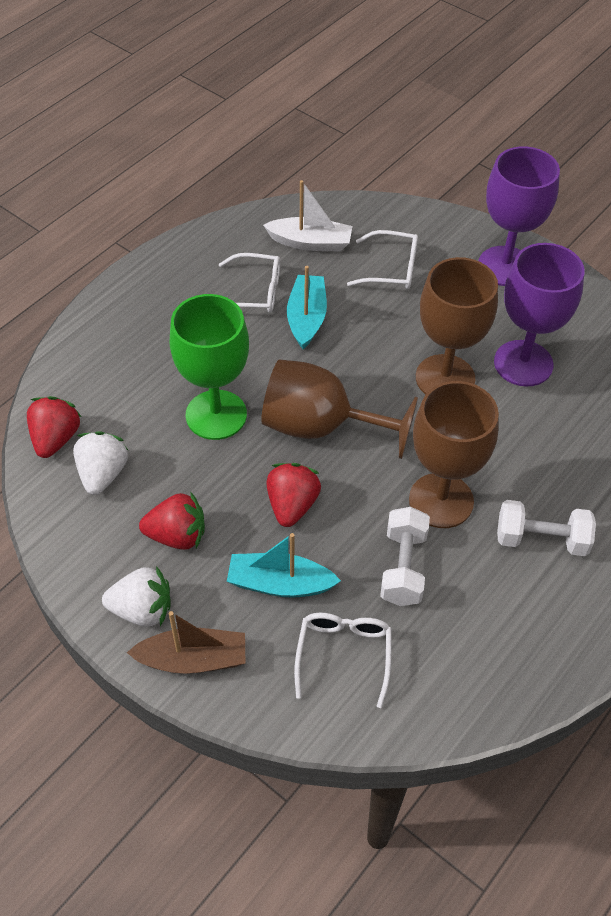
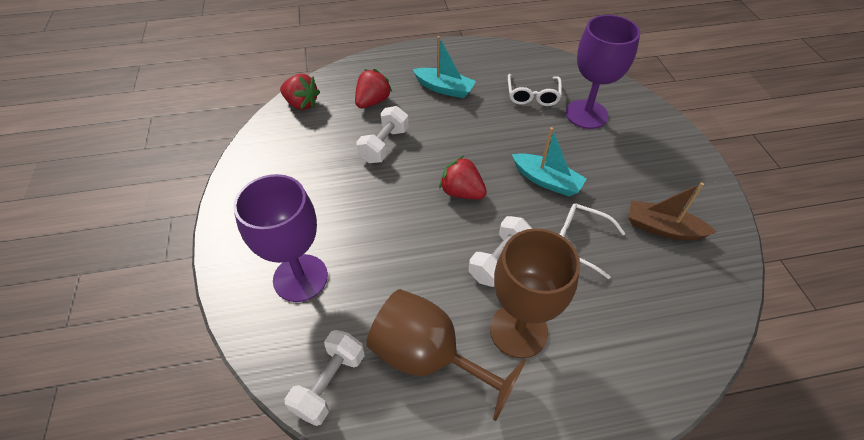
brown goblet: [261,359,418,459] [409,381,499,528] [416,257,498,395] = 3 -> [366,289,526,421] [490,228,580,358] = 2
green goblet: [169,294,249,440] = 1 -> none = 0
white boat: [263,180,352,252] = 1 -> none = 0
white dumbbell: [380,507,430,606] [497,500,596,556] = 2 -> [285,330,365,426] [356,106,409,163] [469,216,533,287] = 3
white glasses: [219,253,280,313] [294,613,392,708] [347,230,418,289] = 3 -> [508,74,562,106] [560,203,625,279] = 2
white strawberry: [73,431,128,495] [102,566,171,627] = 2 -> none = 0

